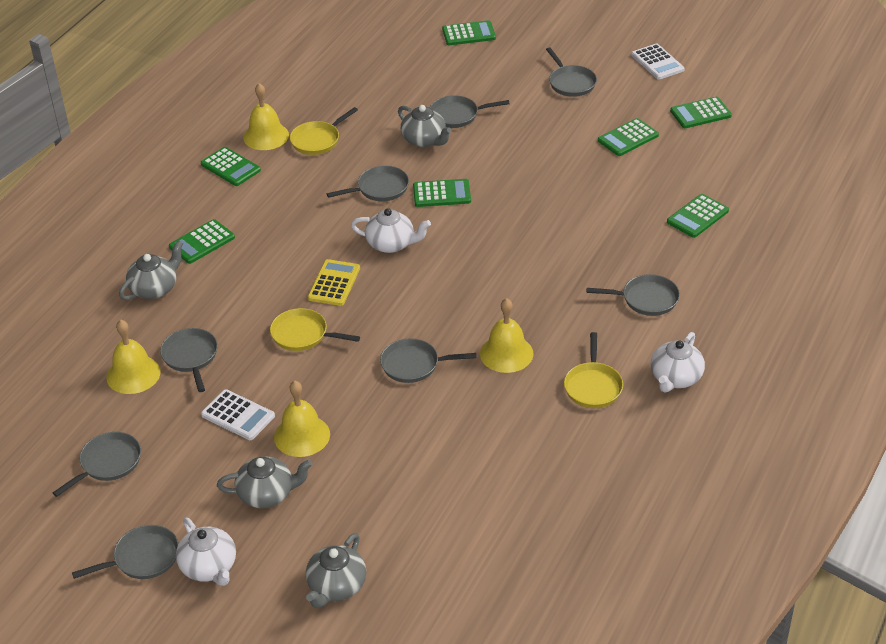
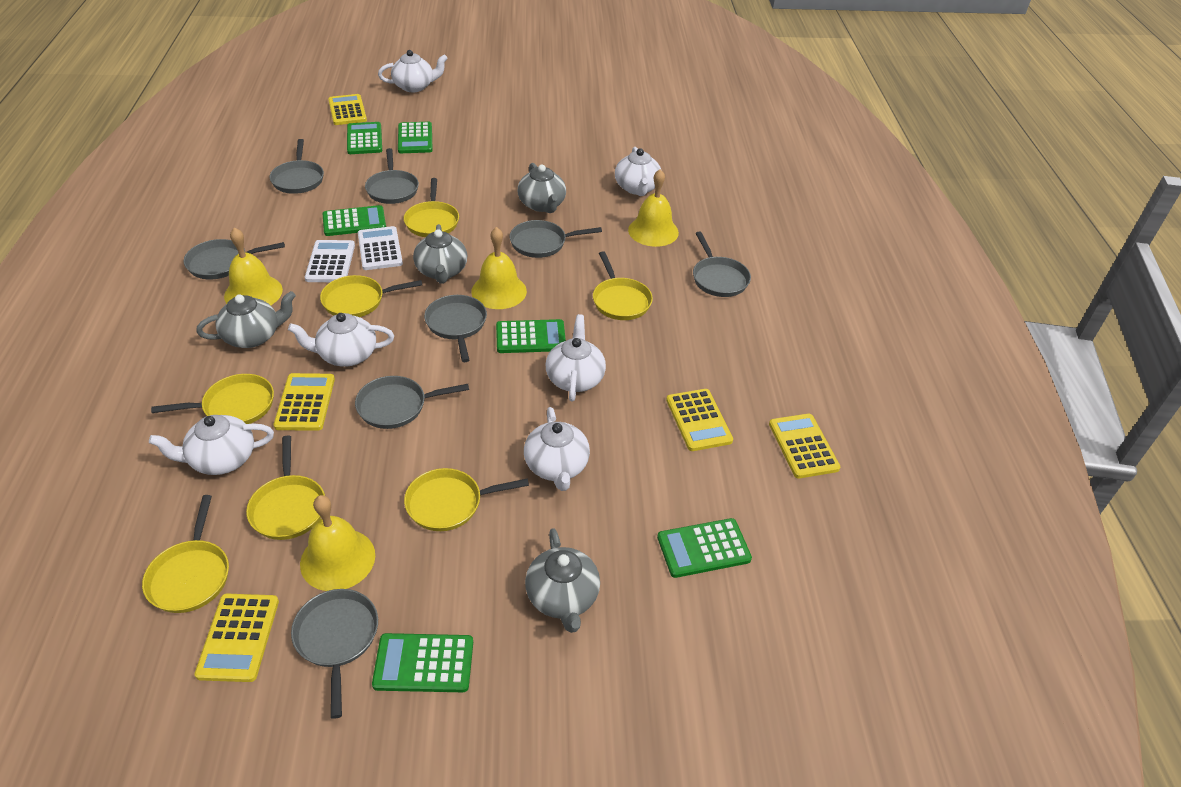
green calculator: [169,219,235,264] [201,147,261,186] [413,179,471,207] [442,20,496,45] [598,118,659,156] [667,194,729,238] [670,97,732,128] = 7 -> [322,205,386,236] [347,122,382,154] [372,633,473,692] [398,122,433,153] [496,319,566,353] [657,518,752,578] = 6
white teapot: [176,517,236,586] [351,208,431,253] [650,332,705,392] = 3 -> [149,415,274,475] [288,313,394,367] [378,50,448,92] [524,407,590,491] [546,314,606,401] [615,147,661,196] = 6
yellow calculator: [308,259,360,306] = 1 -> [194,594,279,682] [274,373,335,431] [328,94,367,125] [666,389,733,451] [769,414,840,478] = 5
yellow pan: [270,308,360,351] [290,107,358,155] [564,332,623,408] = 3 -> [142,495,229,613] [151,374,274,424] [246,435,325,540] [320,275,422,317] [404,178,459,237] [404,468,529,531] [593,251,653,320] = 7

